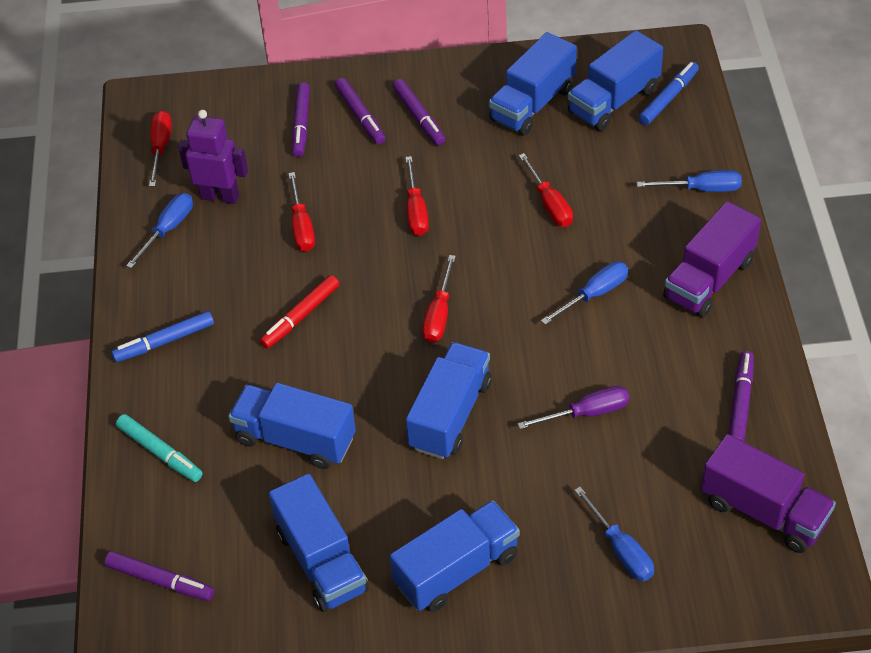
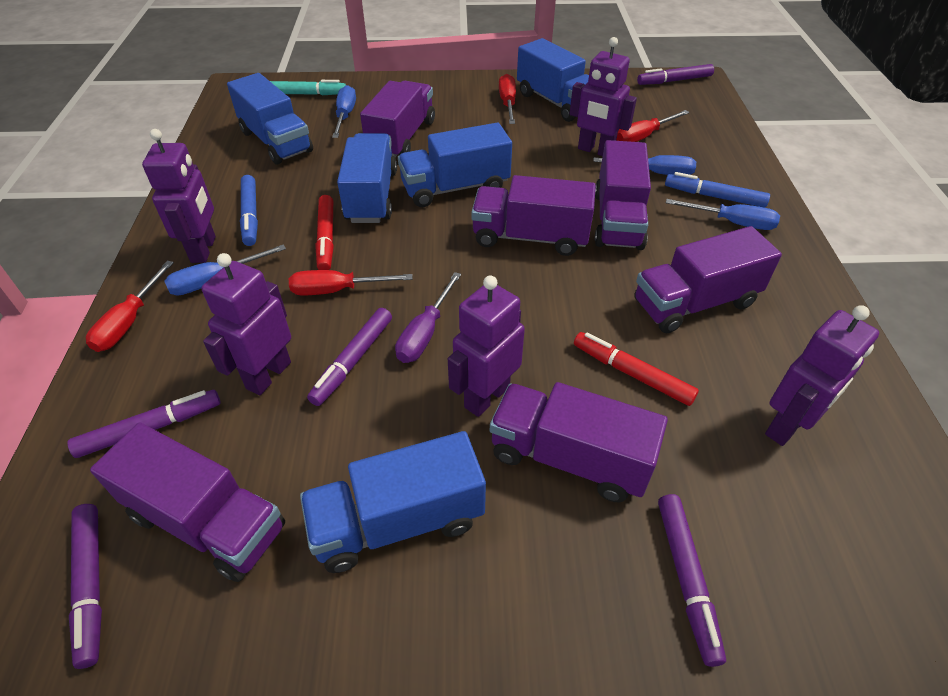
blue truck: [228,383,356,469] [269,474,369,612] [390,500,520,612] [406,342,492,459] [489,32,577,136] [568,30,663,131] = 6 -> [227,73,313,165] [300,431,486,573] [337,133,397,223] [398,123,512,207] [517,38,589,122] = 5
purple robot: [178,110,248,204] = 1 -> [142,129,216,263] [201,253,291,395] [448,275,525,417] [570,37,637,156] [765,305,879,446] = 5
purple truck: [663,201,761,318] [701,434,836,553] = 2 -> [90,423,285,582] [360,81,435,157] [471,175,596,256] [490,382,668,502] [594,140,651,250] [634,226,782,333] = 6
red marker: [260,275,339,349] = 1 -> [315,195,334,270] [574,332,699,406] = 2
red screwdriver: [149,110,172,187] [288,172,315,252] [405,156,429,236] [422,255,456,343] [519,153,573,227] = 5 -> [86,261,174,352] [289,270,413,295] [499,74,516,124] [616,110,690,142] = 4

